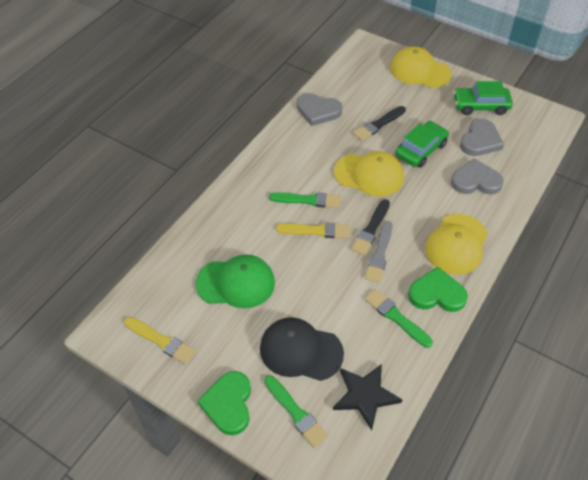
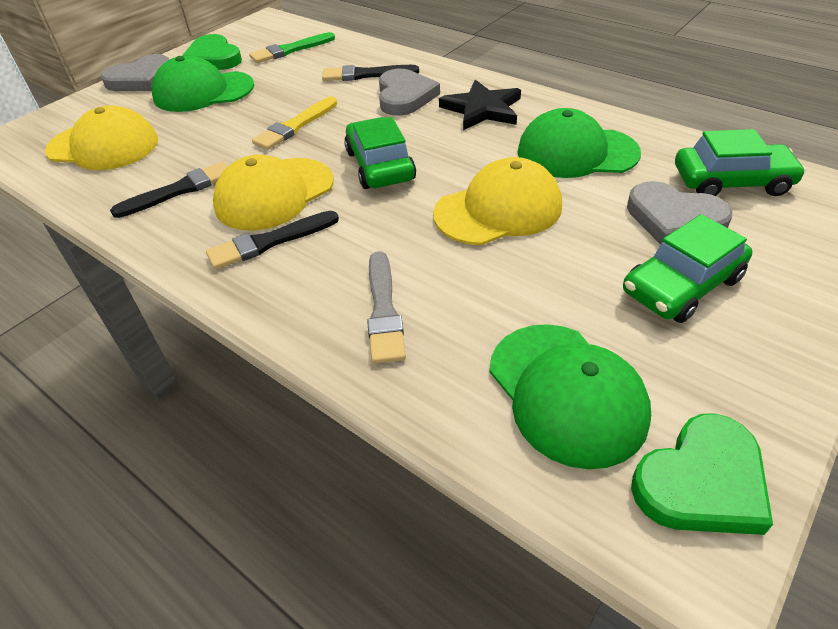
black brush: [351,199,390,255] [353,106,406,141] = 2 -> [110,162,228,218] [206,211,339,269] [322,65,419,81] = 3
black cap: [260,317,344,381] = 1 -> none = 0
green brush: [264,375,328,448] [269,192,341,208] [365,289,433,348] = 3 -> [249,32,335,63] = 1
green cap: [195,255,275,308] = 1 -> [152,55,254,112] [490,324,651,469] [517,108,641,178] = 3
green car: [396,121,449,168] [453,81,513,115] = 2 -> [344,117,416,189] [623,214,752,323] [675,129,806,196] = 3
yellow brush: [125,317,196,364] [276,223,350,238] = 2 -> [252,97,337,150] = 1

